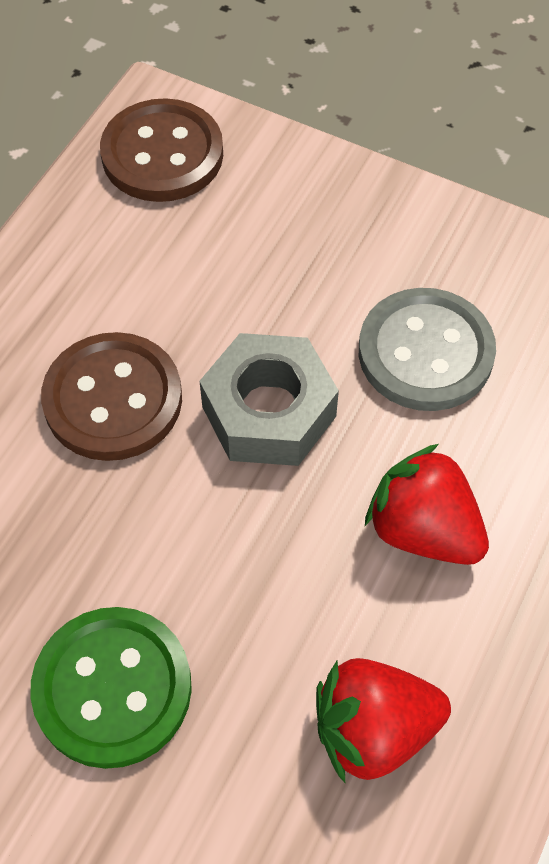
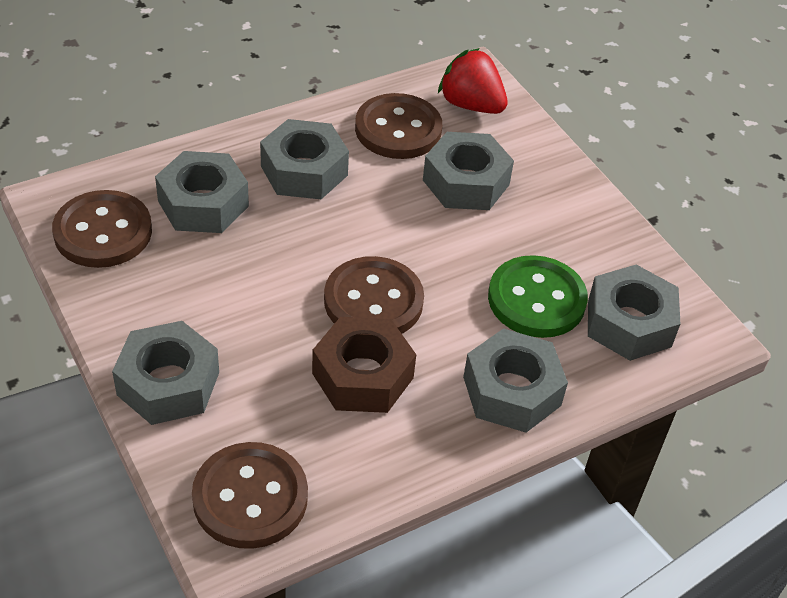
brown button: [41,332,182,461] [100,98,223,202] = 2 -> [52,190,152,268] [192,442,308,549] [324,256,424,334] [355,93,442,159] = 4
brown nut: none = 0 -> [312,317,416,413] = 1
grey button: [359,288,496,411] = 1 -> none = 0
grey nut: [200,333,339,466] = 1 -> [112,321,219,425] [155,151,249,233] [260,119,349,199] [423,132,514,210] [463,328,568,433] [588,265,680,361] = 6
red strawberry: [316,658,451,783] [365,444,489,565] = 2 -> [438,48,508,114] = 1

